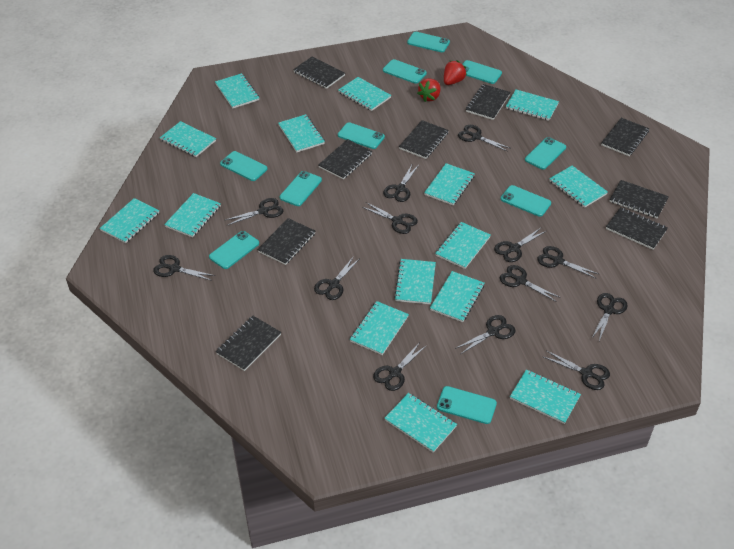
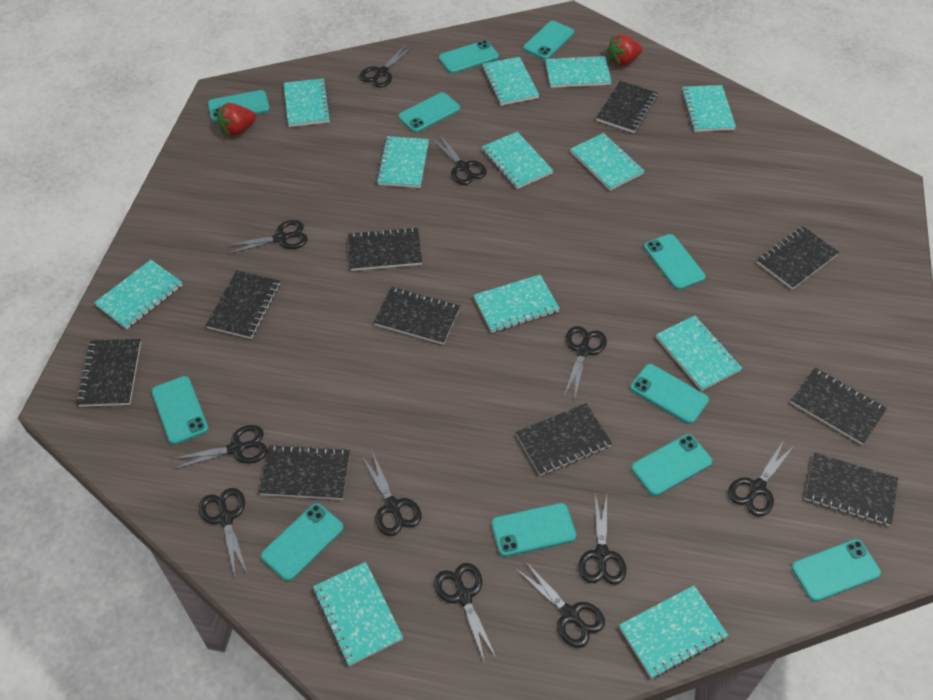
black notebook: [216,316,281,371] [257,218,315,265] [293,56,345,89] [318,139,372,180] [399,120,449,159] [466,84,511,120] [601,118,649,156] [606,207,668,250] [609,180,669,218] = 9 -> [76,339,141,407] [206,271,280,339] [259,444,350,500] [348,227,422,271] [374,287,460,345] [516,403,612,476] [596,81,658,133] [757,226,839,290] [791,367,887,445] [805,453,898,526] = 10
black scissors: [153,255,215,281] [225,198,283,225] [314,256,360,300] [362,202,418,234] [373,342,427,391] [383,165,419,202] [455,315,515,354] [458,125,510,152] [494,228,546,262] [500,265,561,302] [537,246,599,279] [542,350,610,390] [591,293,628,341] = 13 -> [172,425,267,470] [199,488,247,576] [226,220,308,254] [359,45,413,88] [361,451,421,536] [431,134,487,185] [434,563,497,661] [516,560,605,648] [564,326,607,397] [578,494,626,585] [728,440,794,517] = 11
turquoise notebook: [100,198,159,243] [160,121,216,157] [164,193,221,238] [215,73,259,109] [278,114,325,152] [339,77,391,111] [350,301,409,355] [385,393,457,453] [394,259,436,304] [424,163,475,205] [430,271,484,322] [435,222,491,269] [506,89,559,121] [510,369,581,424] [549,166,608,208] = 15 -> [94,260,182,329] [284,78,331,127] [313,562,403,666] [376,136,429,188] [473,275,560,333] [482,57,539,105] [482,132,553,189] [545,55,612,88] [570,133,644,191] [619,586,729,679] [656,315,742,391] [681,85,736,132] = 12
turquoise phone: [209,231,259,269] [220,151,268,181] [280,171,322,206] [338,122,385,149] [383,59,427,84] [407,32,450,52] [437,386,497,424] [462,60,502,84] [501,185,551,217] [525,137,566,169] = 10 -> [152,376,208,445] [208,90,270,122] [261,503,344,581] [398,92,460,133] [439,40,499,73] [491,503,576,557] [523,21,574,59] [630,364,709,424] [631,434,712,496] [644,234,706,290] [791,539,881,602] = 11

